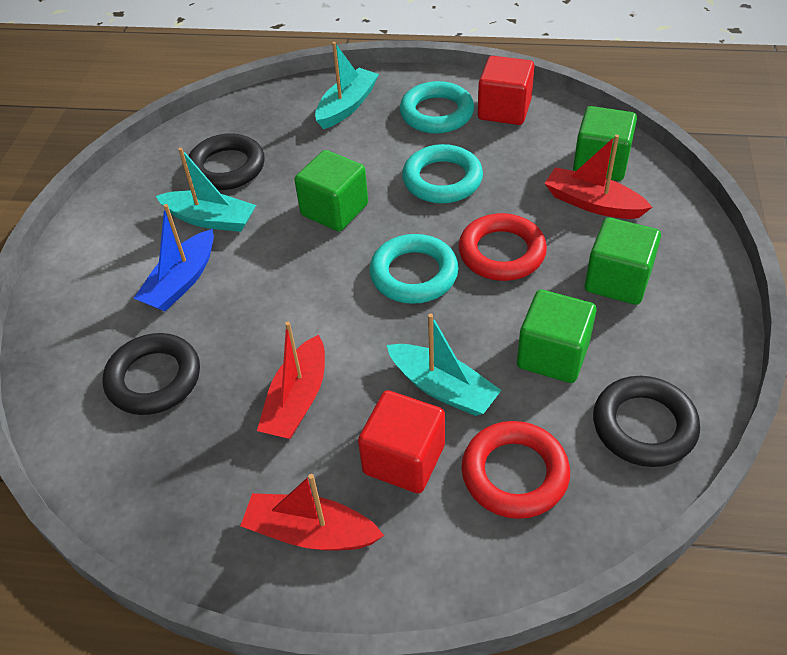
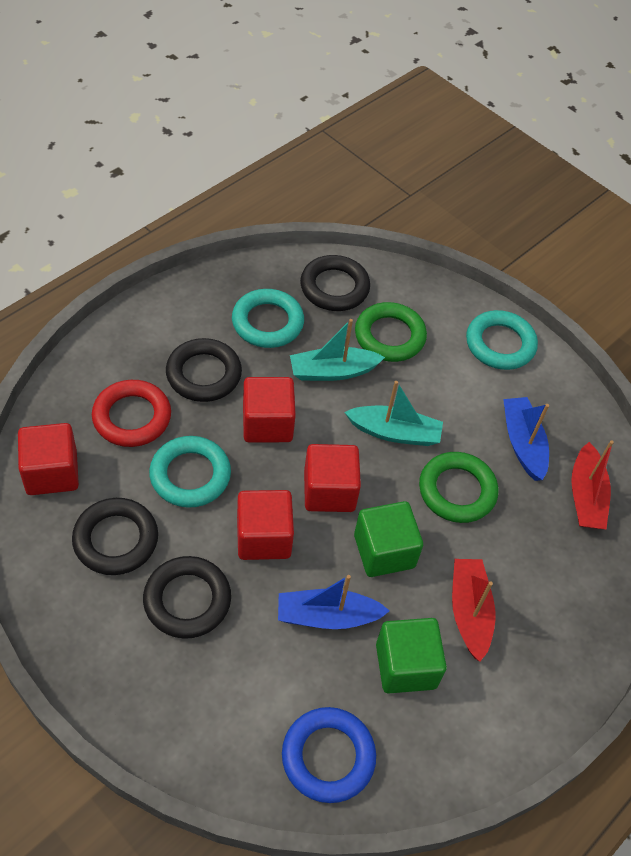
black ring: [103,333,200,415] [188,133,265,190] [593,376,700,467] = 3 -> [72,498,158,575] [143,556,231,639] [166,338,242,402] [300,255,370,311] = 4
blue boat: [134,204,214,311] = 1 -> [278,575,390,629] [503,397,549,481] = 2
blue ring: none = 0 -> [282,707,376,803] = 1
green cube: [294,150,368,231] [517,290,596,383] [573,106,637,181] [585,217,661,305] = 4 -> [354,501,423,577] [376,618,447,693] = 2
green ring: none = 0 -> [355,302,427,362] [419,452,498,523] = 2
red boat: [240,474,384,551] [257,322,325,439] [544,134,652,219] = 3 -> [452,559,495,662] [571,440,614,529] = 2
red cube: [358,390,445,493] [478,56,535,125] = 2 -> [18,423,79,495] [237,490,294,560] [243,377,296,443] [304,444,361,512] = 4
red ring: [458,213,547,281] [461,421,570,519] = 2 -> [92,380,171,447] = 1
turquoise boat: [156,147,256,232] [315,42,379,129] [387,313,501,416] = 3 -> [290,319,385,381] [345,381,443,446] = 2

